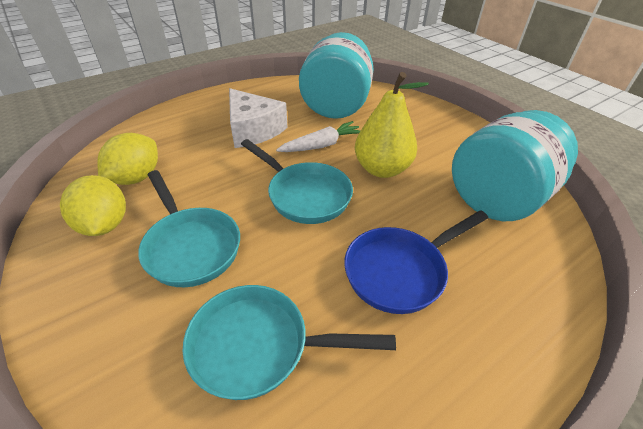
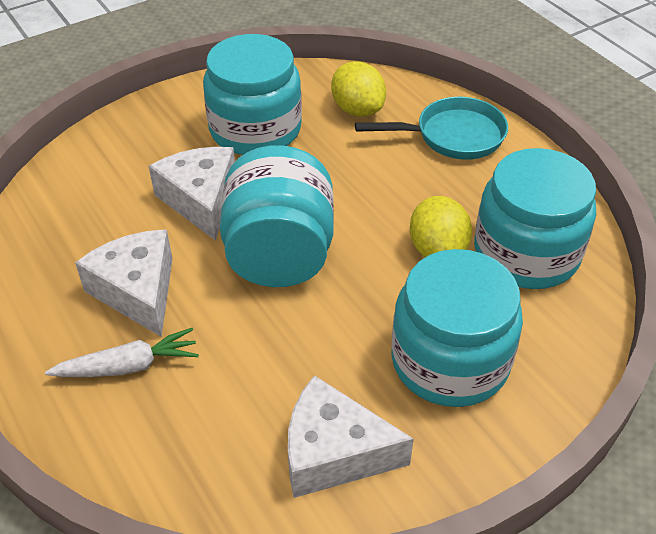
blue pan: [344,210,488,314] = 1 -> none = 0
turquoise jar: [299,32,374,119] [452,110,578,221] = 2 -> [203,34,302,155] [220,145,334,287] [391,249,523,407] [474,148,596,289] = 4
turquoise pan: [138,170,240,287] [182,285,396,400] [241,139,353,224] = 3 -> [355,97,508,160] = 1
white cheese: [229,88,288,148] = 1 -> [75,229,173,337] [149,147,235,241] [288,375,414,498] = 3
yellow pear: [355,72,429,178] = 1 -> none = 0

